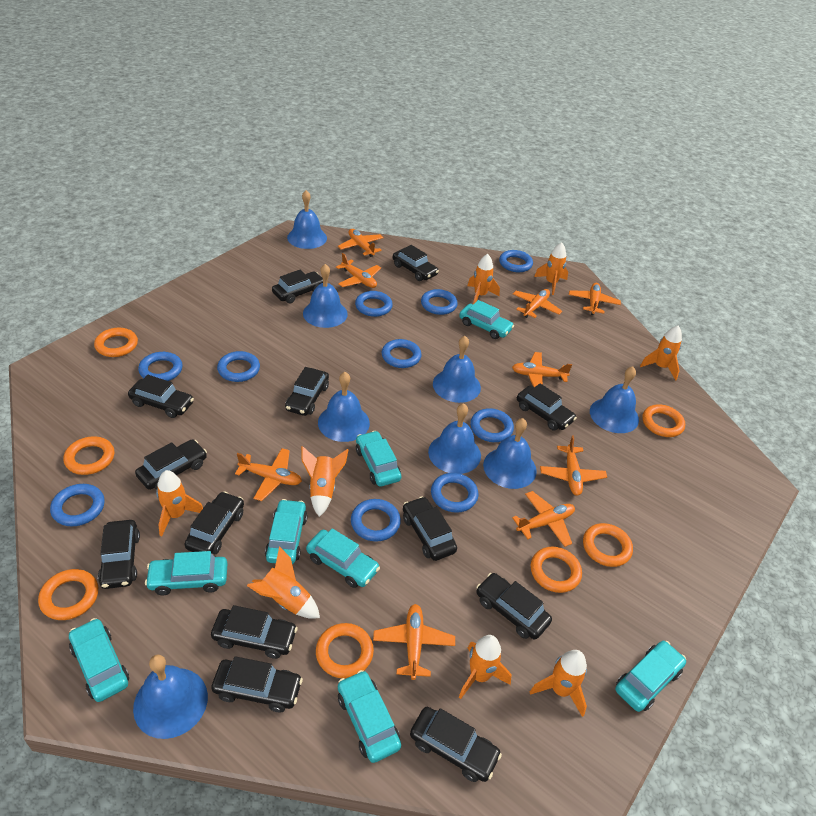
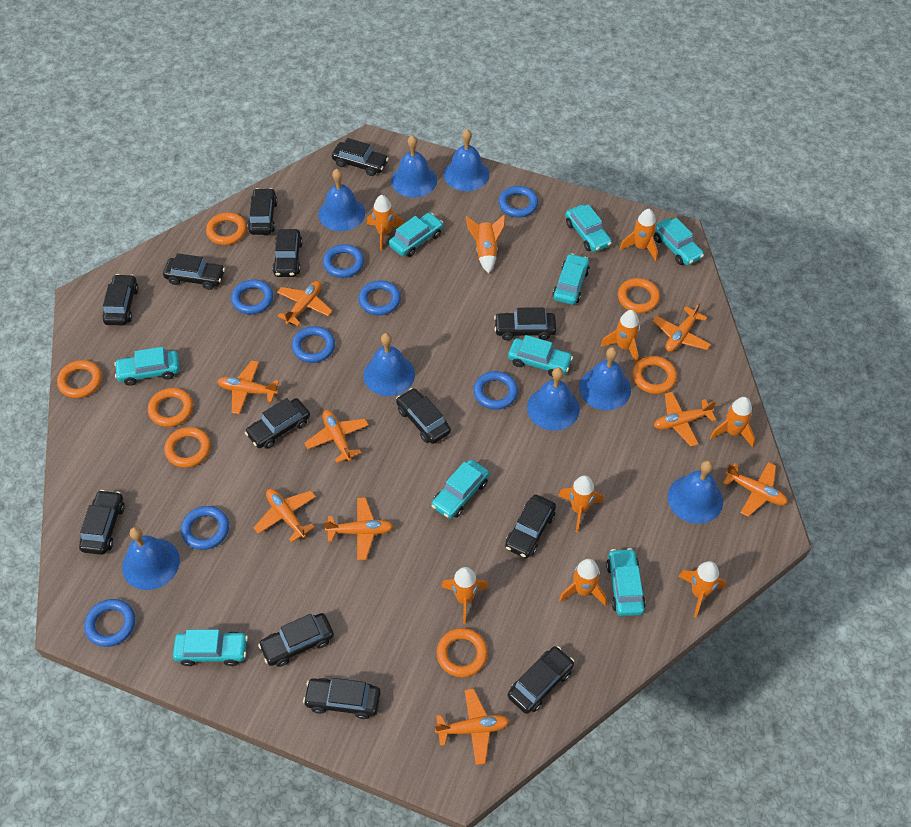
blue ring: [50,484,105,526] [138,352,182,381] [217,351,260,382] [351,499,401,542] [355,291,393,317] [382,339,422,368] [421,289,458,315] [431,473,478,513] [470,408,514,442] [499,250,533,272] = 10 -> [84,599,135,647] [181,506,229,550] [231,279,273,314] [292,326,335,363] [323,244,364,278] [358,280,401,315] [473,371,518,410] [498,186,538,217] = 8
orange rocket: [156,470,203,536] [247,546,320,619] [301,446,348,517] [459,635,512,699] [467,254,500,304] [530,650,587,717] [534,242,568,295] [640,326,682,380] = 8 -> [367,195,404,250] [441,567,489,624] [466,214,505,273] [558,475,603,532] [559,559,607,606] [601,310,640,363] [620,209,658,261] [678,561,726,618] [710,397,755,447] = 9
turquoise car: [69,618,129,702] [145,551,227,595] [265,499,308,564] [306,528,380,588] [338,670,401,763] [356,431,401,487] [459,300,514,339] [615,641,686,712] = 8 -> [114,347,180,386] [173,629,248,666] [389,213,443,257] [431,460,489,519] [508,335,573,377] [553,253,590,305] [565,204,612,252] [606,548,646,616] [654,218,704,266] = 9

